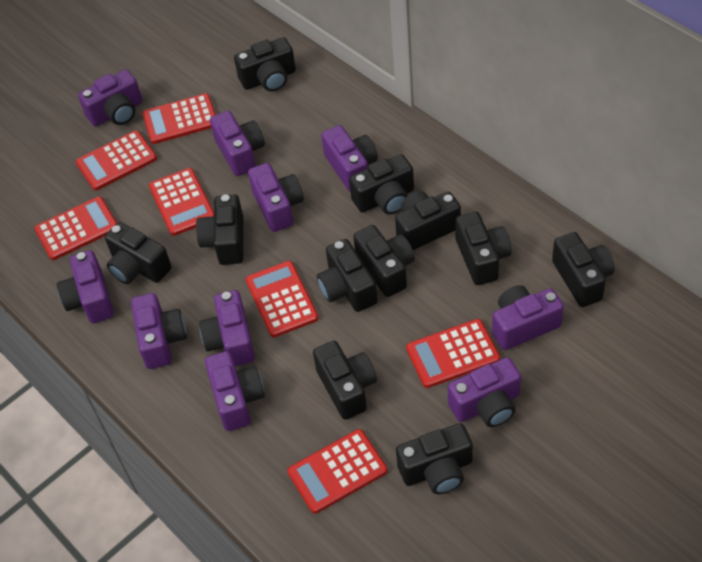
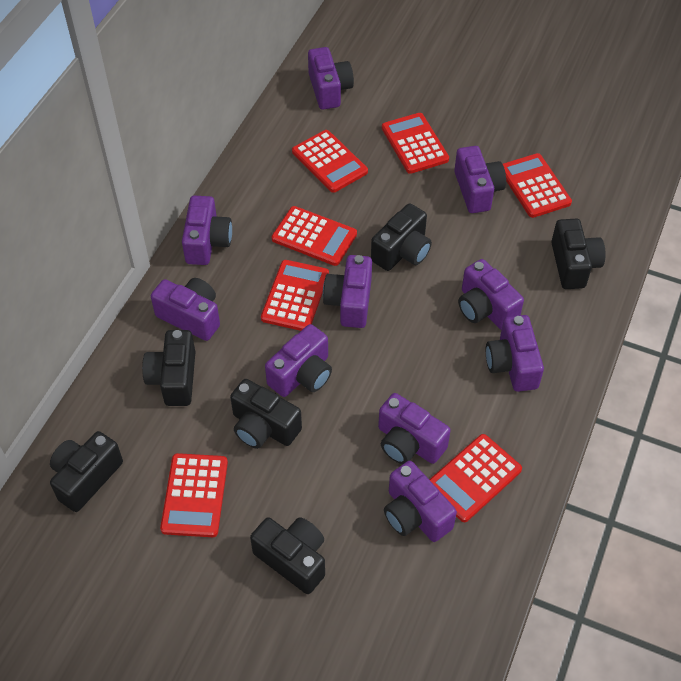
black camera: [105,222,171,284] [196,194,243,265] [234,37,296,92] [313,341,377,420] [317,239,378,312] [349,154,414,215] [353,225,415,297] [395,191,461,250] [396,423,473,494] [455,212,512,285] [552,232,615,307] = 11 -> [50,431,123,512] [142,330,195,406] [230,379,302,449] [250,517,325,594] [371,203,432,271] [551,219,606,289] = 6

